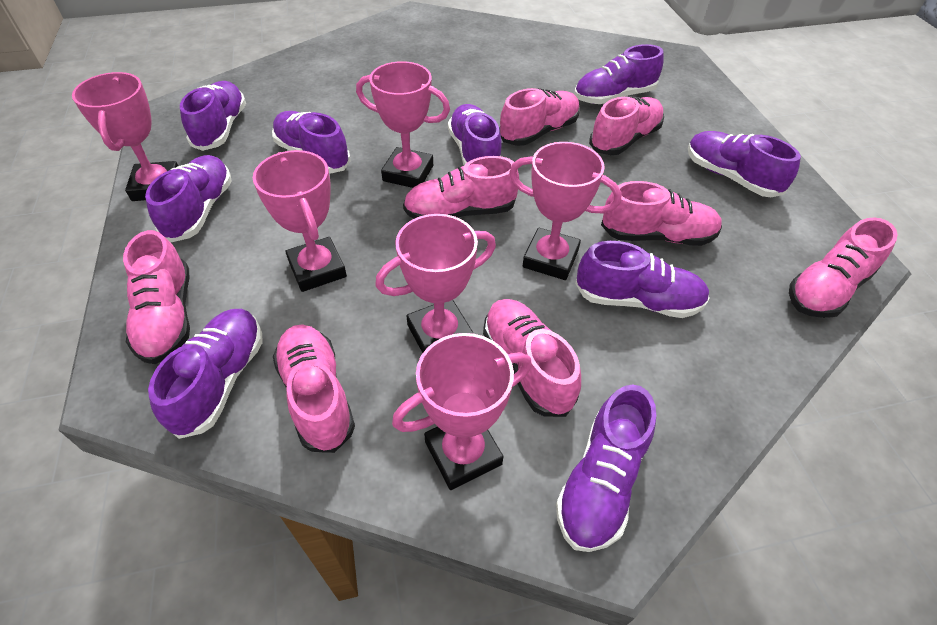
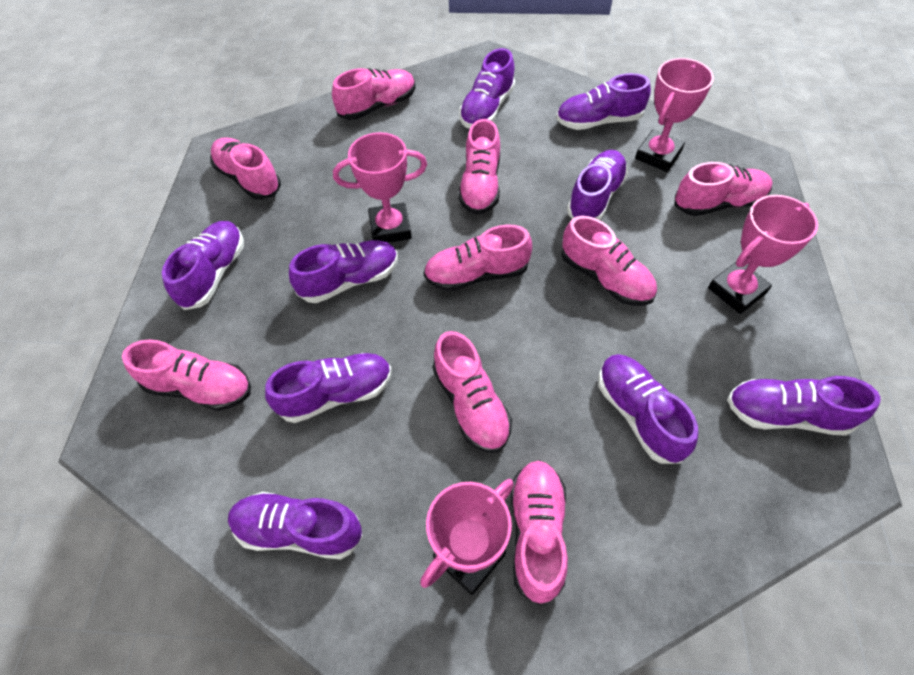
pink shoe: [123,230,190,364] [273,324,355,453] [403,156,519,219] [483,299,581,417] [499,88,580,146] [589,96,664,155] [601,181,722,246] [789,218,898,318] = 8 -> [122,339,251,411] [210,137,281,200] [332,68,416,120] [424,224,532,291] [433,331,512,453] [458,119,500,215] [510,460,568,605] [561,216,657,306] [675,162,773,216] = 9
pink trophy: [72,72,178,201] [253,150,347,292] [356,61,450,188] [375,214,496,353] [392,333,532,490] [509,142,622,280] = 6 -> [333,132,427,243] [420,479,514,595] [635,58,714,172] [708,195,818,314] = 4

